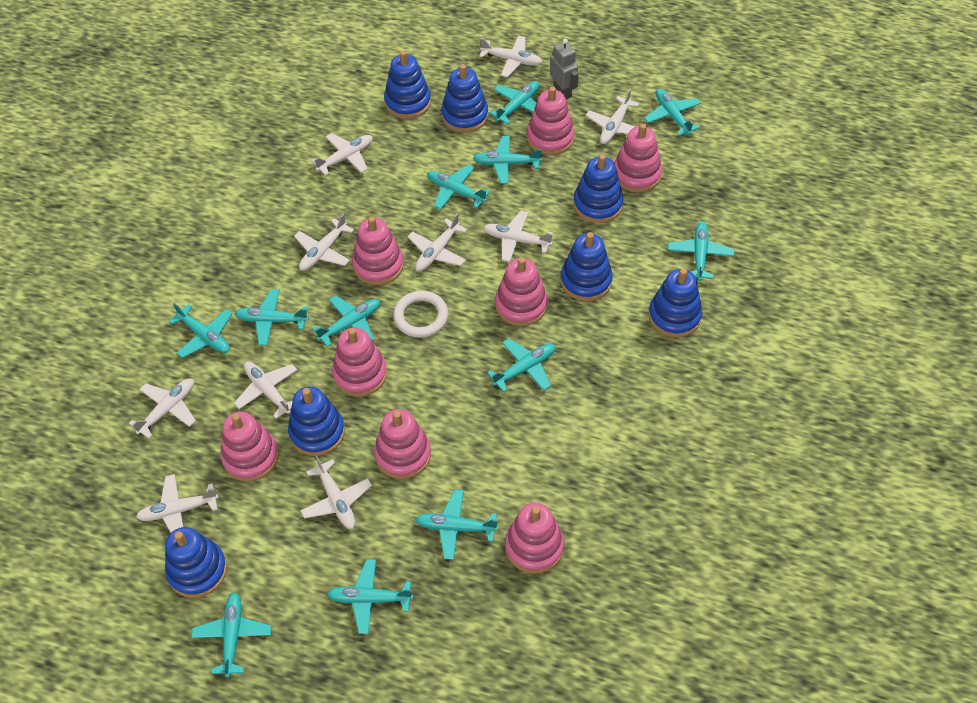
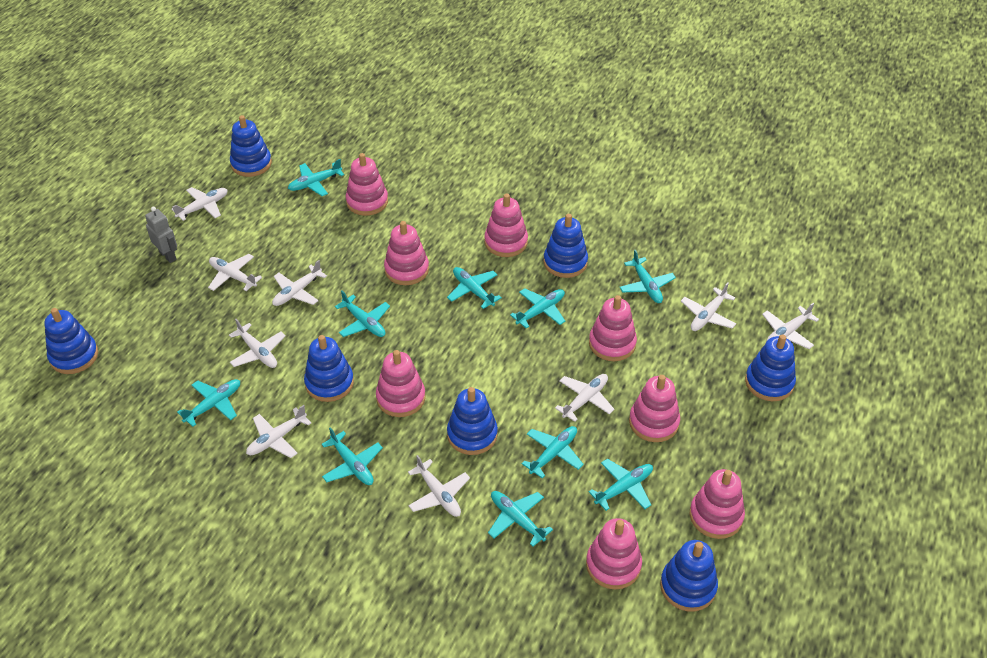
turquoise plane: [169,303,232,358] [191,592,272,677] [234,289,309,345] [312,295,380,347] [327,559,413,634] [415,490,498,560] [427,164,490,210] [473,136,542,184] [487,338,555,392] [489,81,540,124] [644,88,701,136] [668,222,734,281] = 12 -> [177,379,240,427] [288,159,344,196] [321,427,383,485] [335,291,390,337] [447,267,502,309] [488,491,553,546] [510,288,565,329] [522,426,584,478] [589,459,653,511] [619,250,676,303] = 10
white plane: [129,378,196,439] [136,474,219,533] [234,361,297,419] [294,213,354,271] [300,456,372,529] [311,133,372,176] [408,213,468,271] [479,36,542,77] [483,210,553,262] [586,89,640,144] = 10 -> [171,187,228,221] [208,254,262,291] [229,319,286,368] [246,405,311,458] [272,260,327,306] [408,455,470,517] [555,374,614,422] [681,282,736,331] [762,303,819,349] = 9
white ring: [393,291,448,338] = 1 -> none = 0

